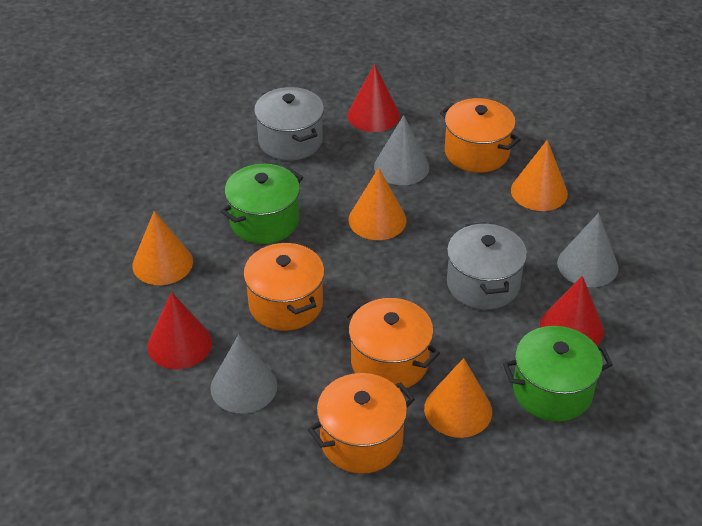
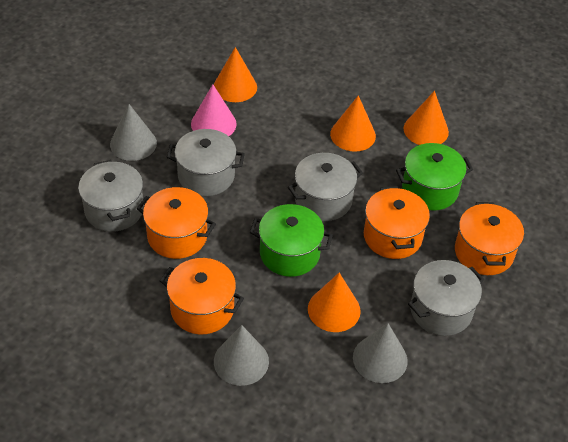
grey pot: [254,87,324,161] [447,222,527,310] = 2 -> [78,160,144,232] [167,129,245,196] [288,153,363,221] [408,260,484,336] = 4
pink cone: none = 0 -> [191,84,237,136] = 1
red cone: [147,292,212,369] [347,64,400,132] [540,276,604,346] = 3 -> none = 0

